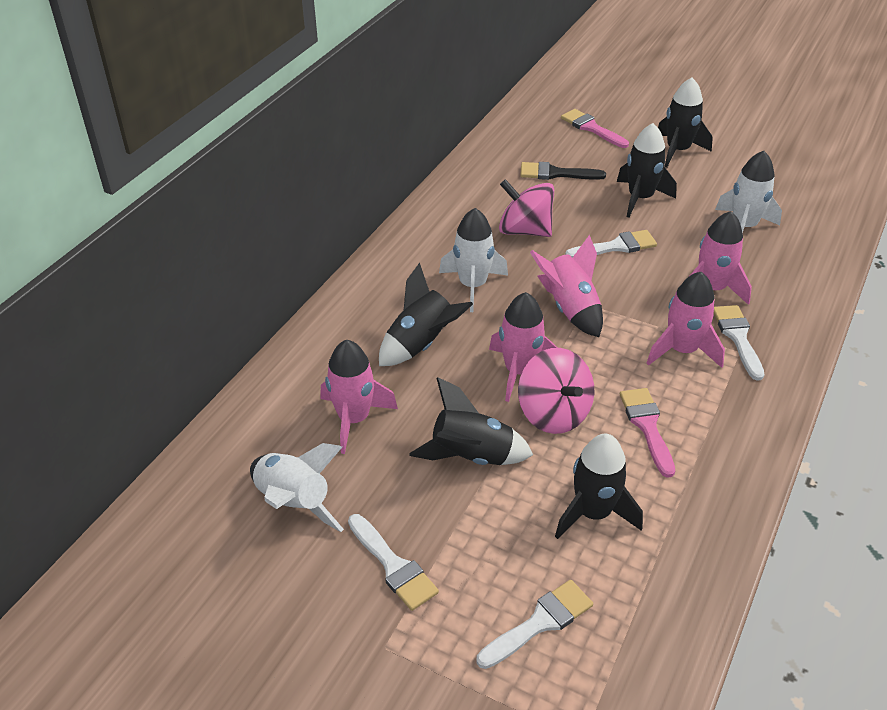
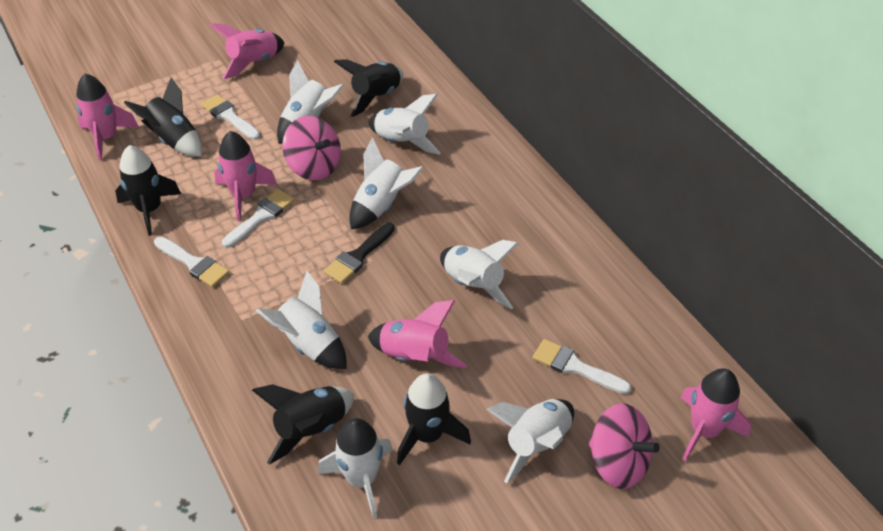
pink brush: [561,109,629,148] [620,388,675,478] = 2 -> none = 0
white rocket: [250,443,344,532] [439,208,508,312] [715,151,782,233] = 3 -> [256,271,346,369] [277,60,344,144] [318,418,393,519] [349,138,424,229] [369,94,441,155] [440,240,519,309] [486,399,574,483] = 7

